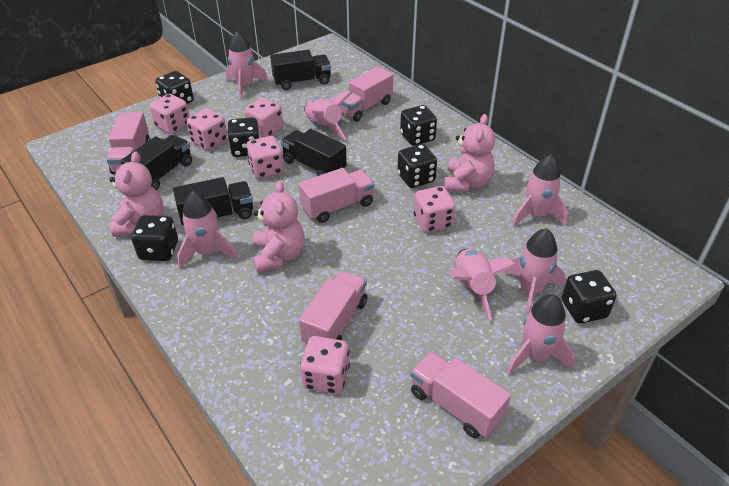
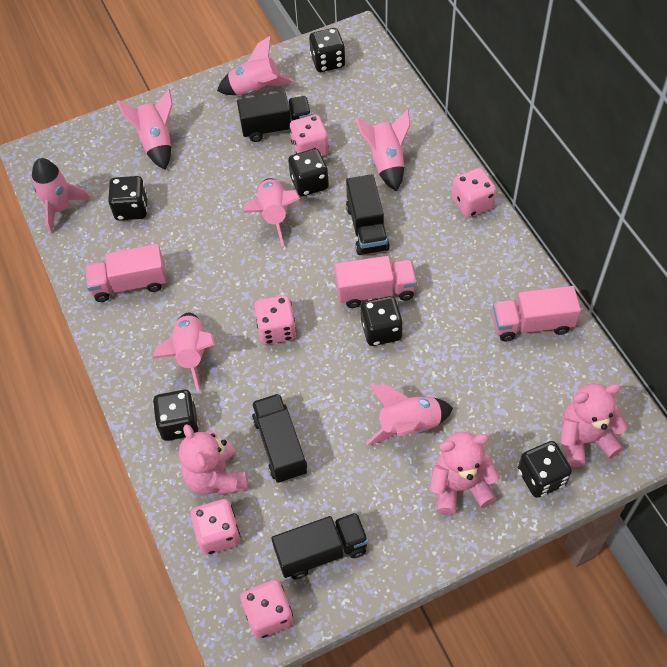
pink dice: [150,94,190,134] [187,108,228,150] [244,98,283,138] [246,136,284,179] [300,336,350,394] [414,186,456,233] = 6 -> [191,499,241,555] [240,579,293,639] [254,295,296,344] [290,115,329,156] [452,168,496,218] = 5
pink truck: [107,112,150,174] [298,168,375,223] [299,271,367,345] [339,67,393,122] [410,351,511,438] = 5 -> [85,244,167,302] [335,256,417,308] [493,286,581,342] = 3

